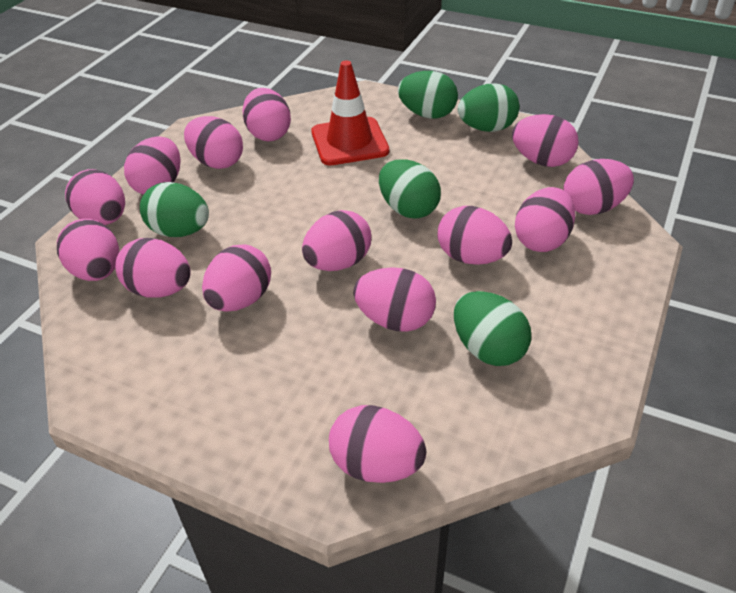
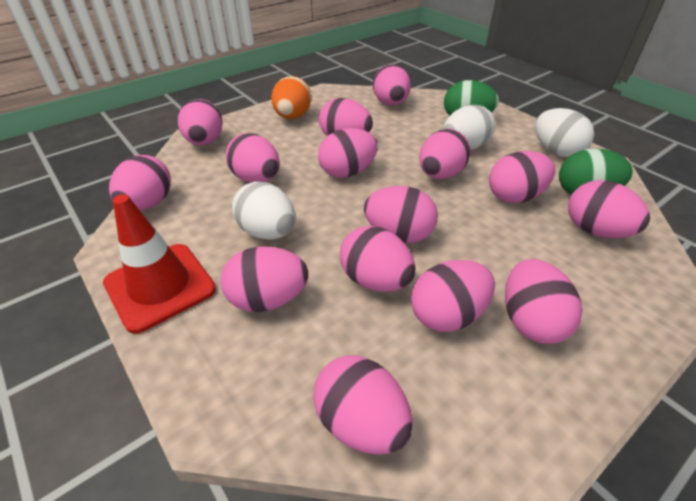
green egg: [140,182,209,237] [379,159,441,219] [398,71,458,119] [454,291,531,366] [458,83,520,132] = 5 -> [444,80,499,116] [559,148,633,195] = 2
orange egg: none = 0 -> [271,76,311,119] = 1
pink egg: [57,219,119,281] [65,169,125,225] [115,238,191,298] [124,136,180,195] [184,116,243,169] [202,244,271,311] [242,88,291,141] [302,210,371,271] [329,405,426,483] [353,267,436,332] [438,206,512,265] [512,114,579,167] [515,187,575,252] [563,159,634,215] = 14 -> [109,155,171,211] [178,99,223,146] [220,246,308,312] [226,133,280,183] [313,355,413,454] [318,128,378,178] [319,98,373,136] [340,226,416,292] [364,186,438,243] [373,64,411,105] [411,260,495,332] [419,129,471,179] [489,151,555,203] [505,259,583,344] [568,180,650,238] = 15
white egg: none = 0 -> [232,181,296,240] [443,105,496,150] [535,108,594,157] = 3

